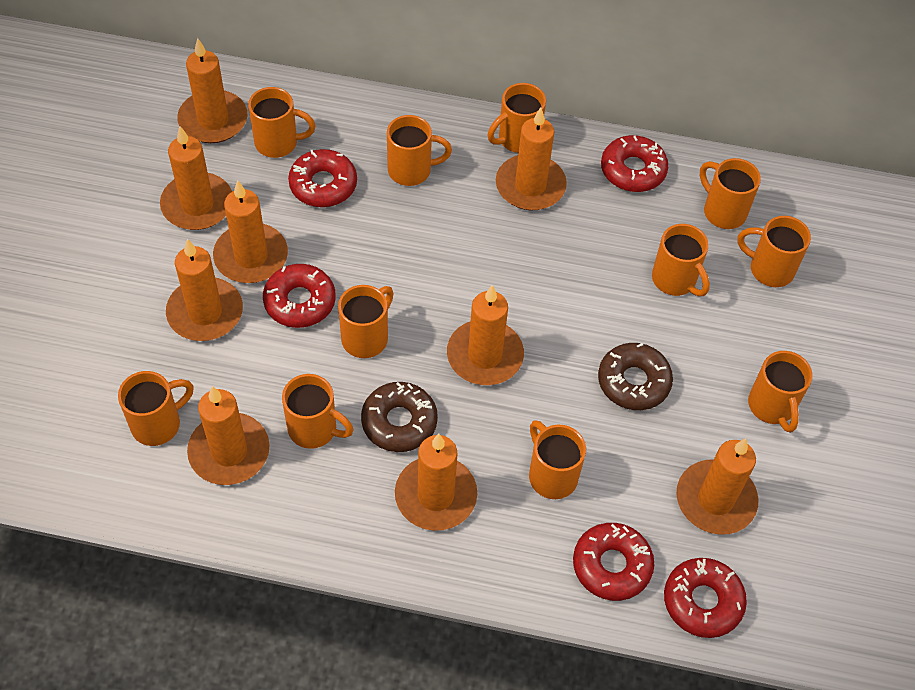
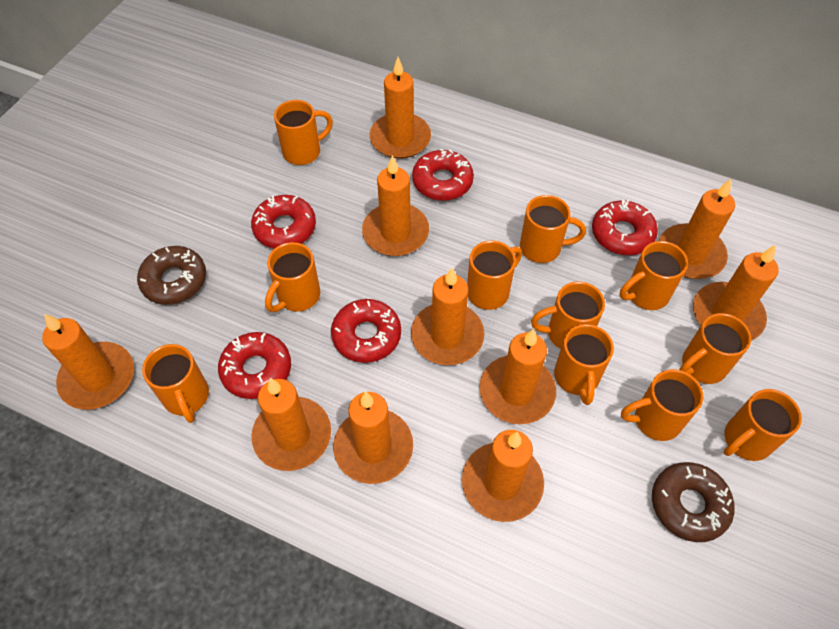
orange candle: [160,126,232,230] [166,239,243,341] [177,38,247,143] [187,386,270,485] [213,180,288,283] [395,434,477,531] [447,285,524,385] [496,107,567,210] [676,438,758,535] = 9 -> [42,314,134,410] [251,378,331,471] [333,392,413,484] [362,155,429,256] [370,57,431,159] [411,268,484,365] [462,430,544,522] [479,329,556,424] [659,179,735,279] [693,245,779,341] = 10

